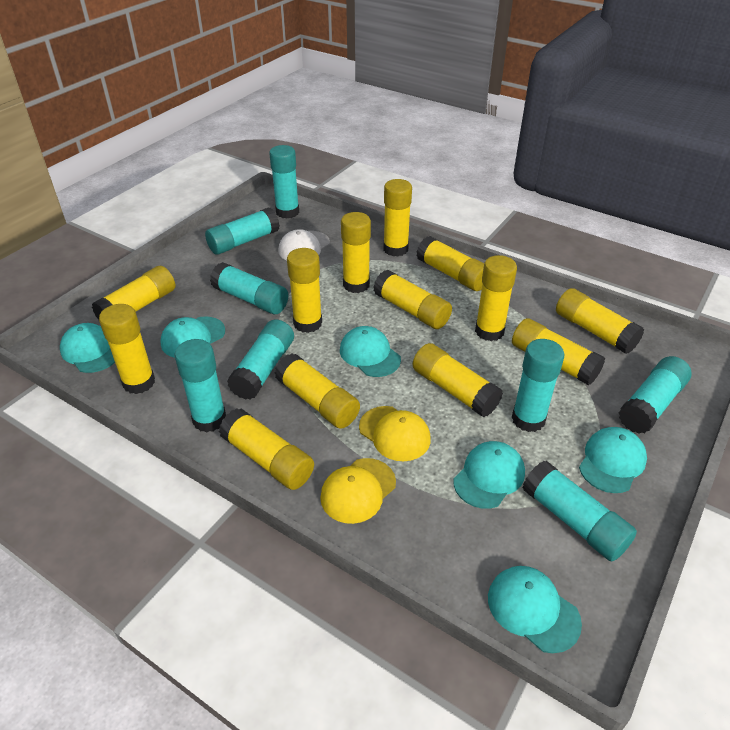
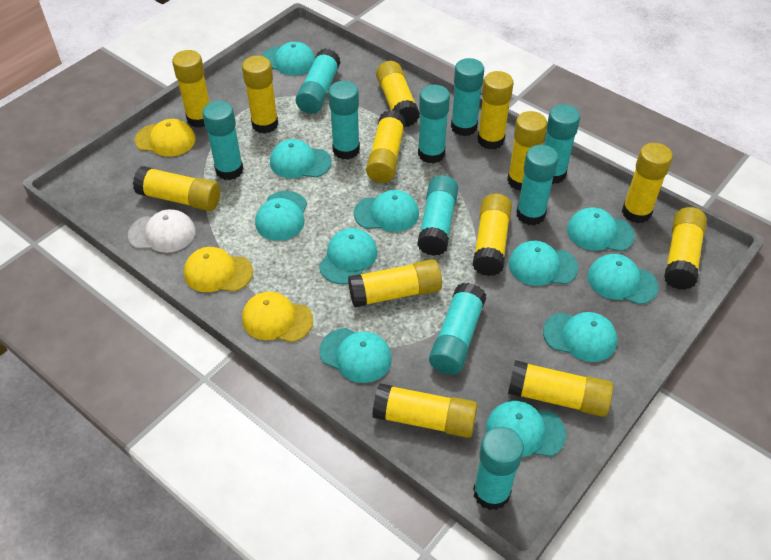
turquoise cap: [60,323,115,373] [160,316,225,358] [340,326,401,377] [453,441,525,509] [488,566,582,653] [579,427,647,493] = 6 -> [255,191,307,241] [262,42,315,75] [270,139,332,178] [319,228,378,284] [319,328,392,383] [354,190,419,232] [486,401,566,457] [508,241,578,286] [543,312,617,362] [567,207,635,251] [587,254,659,305] = 11
turquoise glue stick: [175,339,226,433] [205,208,280,255] [210,262,288,314] [227,320,294,400] [269,145,299,219] [512,339,564,432] [522,461,637,562] [619,356,692,434] = 8 -> [202,101,244,180] [296,49,341,114] [328,81,360,160] [417,175,458,256] [418,85,450,164] [429,283,486,375] [451,58,484,136] [473,427,524,510] [516,145,558,225] [544,104,580,184] = 10
yellow cap: [320,458,396,524] [359,406,431,461] = 2 -> [134,119,196,157] [184,247,253,292] [242,292,313,343] = 3

